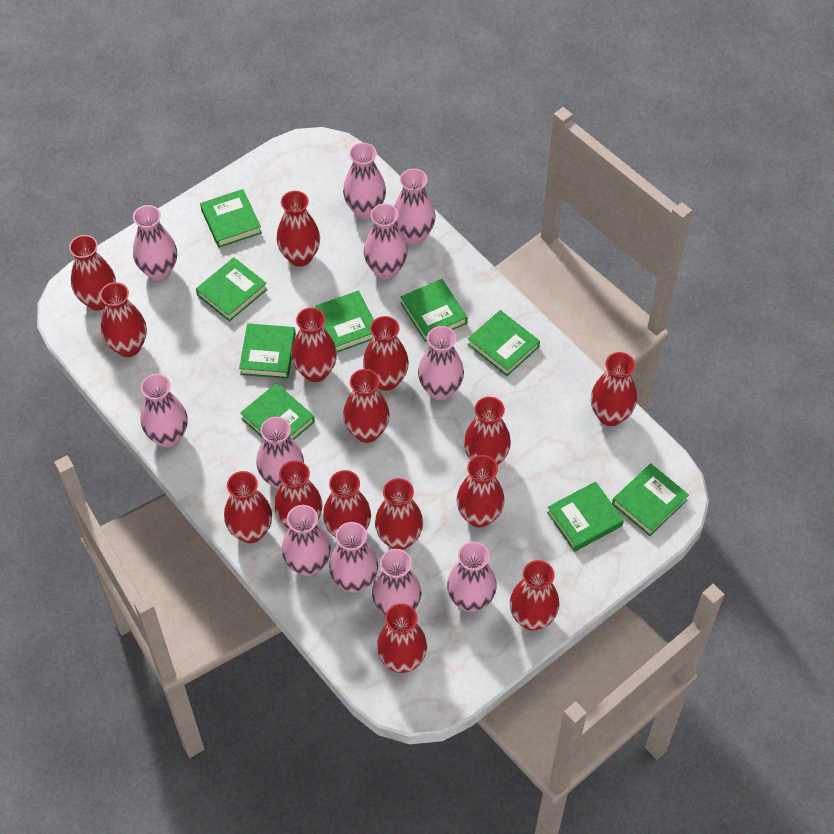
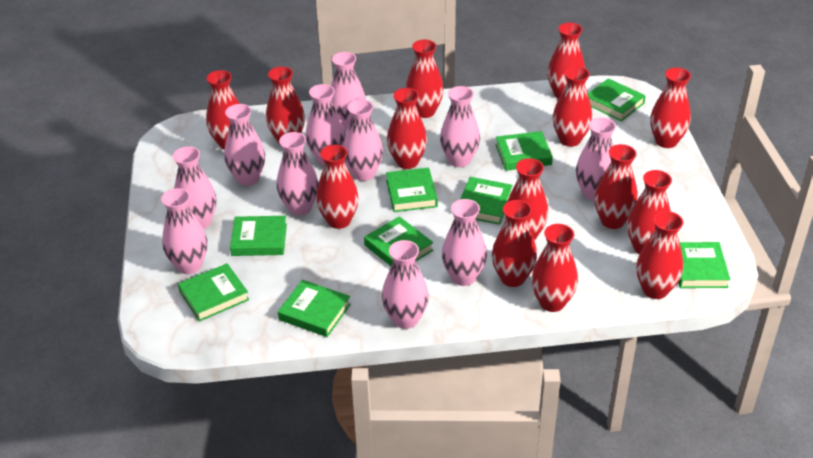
red vase: [69,235,116,311] [100,282,147,357] [224,471,272,543] [274,460,323,529] [276,191,320,267] [291,308,337,382] [323,470,371,537] [343,369,390,443] [363,316,409,391] [375,478,423,550] [377,603,427,673] [456,455,505,527] [464,397,511,465] [510,560,559,631] [591,352,637,426] = 15 -> [206,70,240,150] [266,67,305,144] [316,145,359,229] [387,88,427,169] [406,40,444,118] [492,200,537,287] [505,158,548,241] [531,224,578,312] [548,23,585,99] [553,66,592,147] [594,144,638,229] [627,170,672,254] [636,211,683,299] [650,68,691,148] = 14

